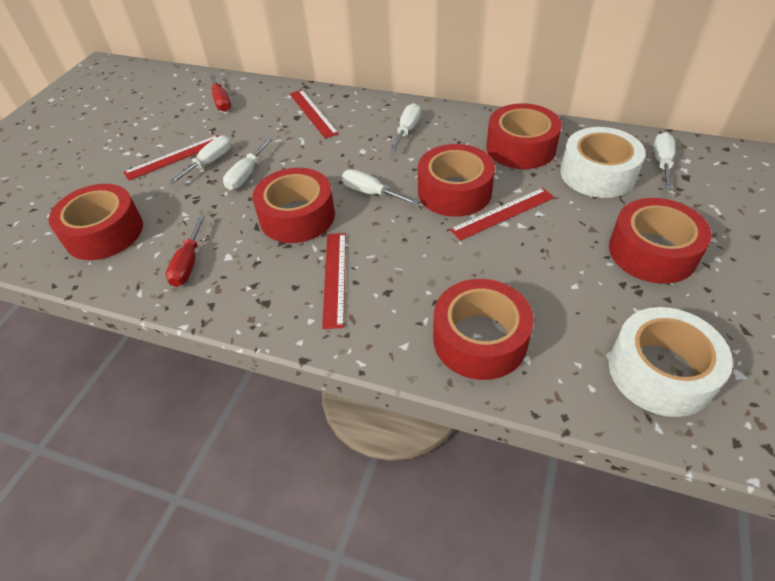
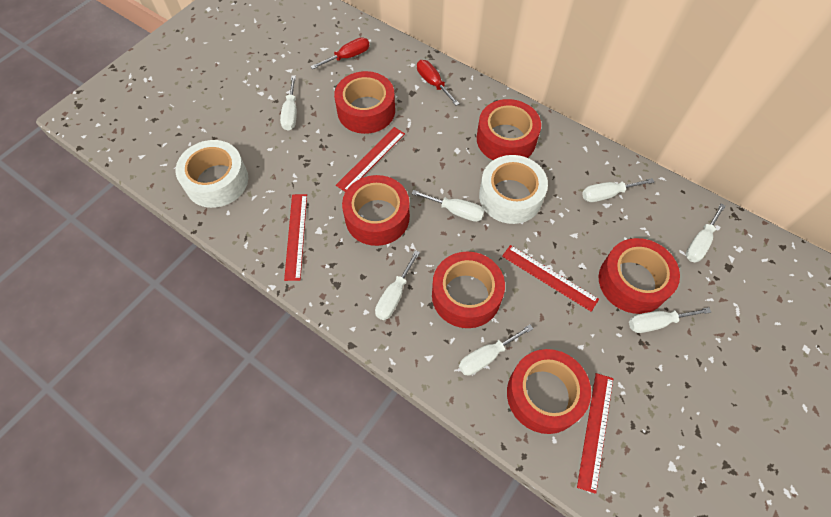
white screwdriver: [168,136,231,184] [223,138,272,190] [342,169,419,205] [390,103,421,152] [654,132,675,189] = 5 -> [280,76,297,131] [375,250,420,320] [411,190,484,222] [459,325,533,376] [582,178,654,202] [629,307,711,333] [686,204,725,262] = 7

